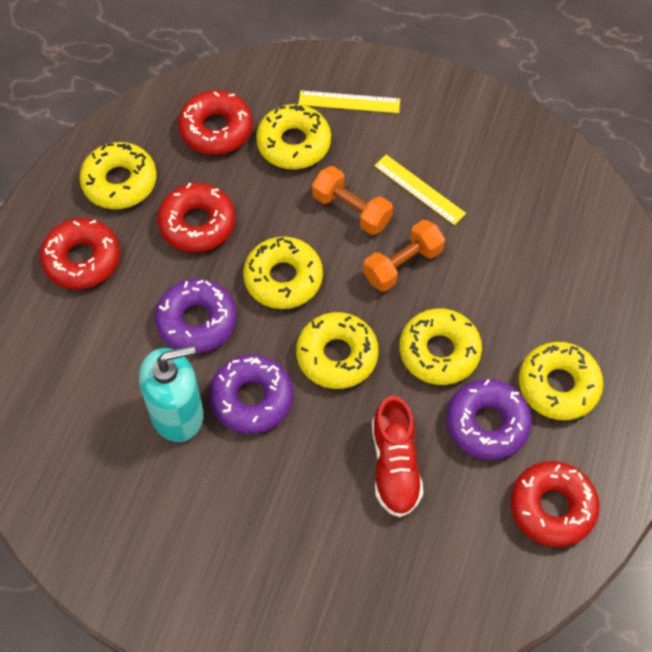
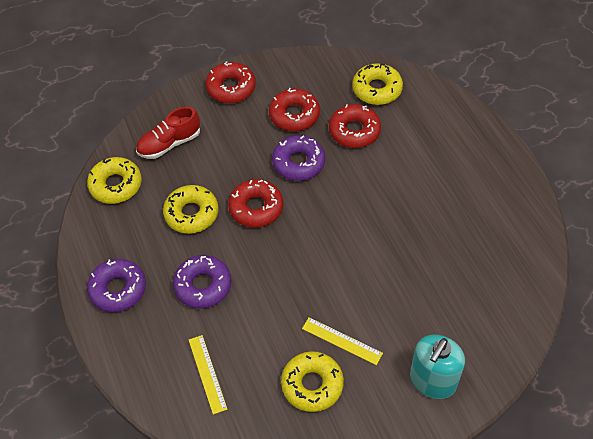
orange dumbbell: [312,166,393,235] [363,220,445,292] = 2 -> none = 0
yellow donut: [80,142,157,209] [243,237,323,309] [256,104,331,169] [296,312,379,389] [400,308,482,385] [519,342,603,420] = 6 -> [87,157,142,204] [163,185,218,234] [281,351,344,412] [352,63,403,105] = 4

